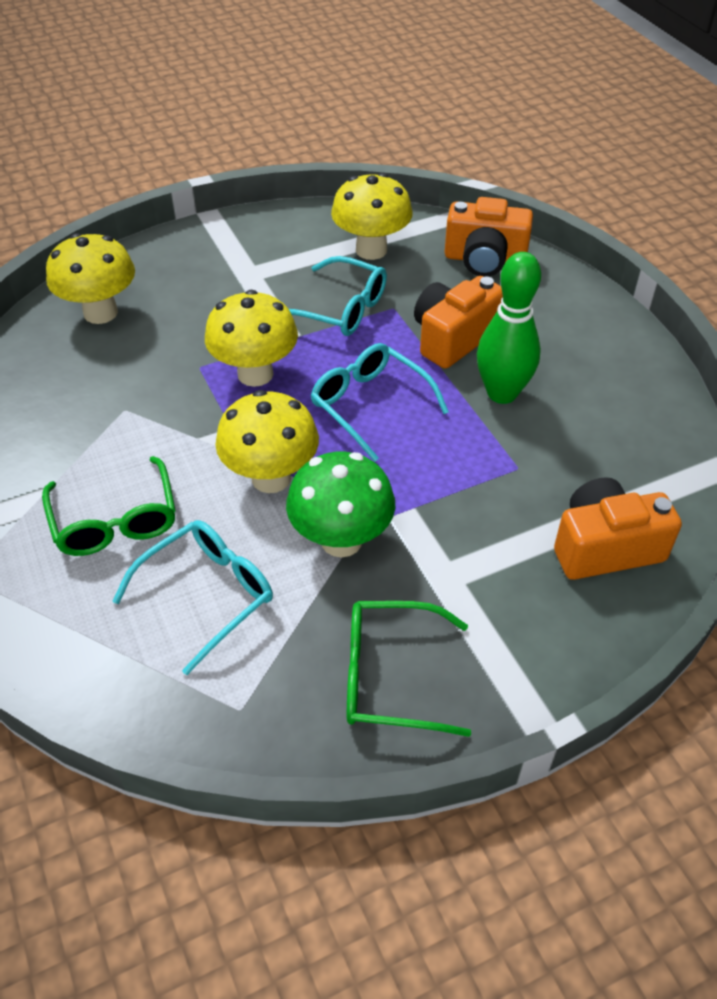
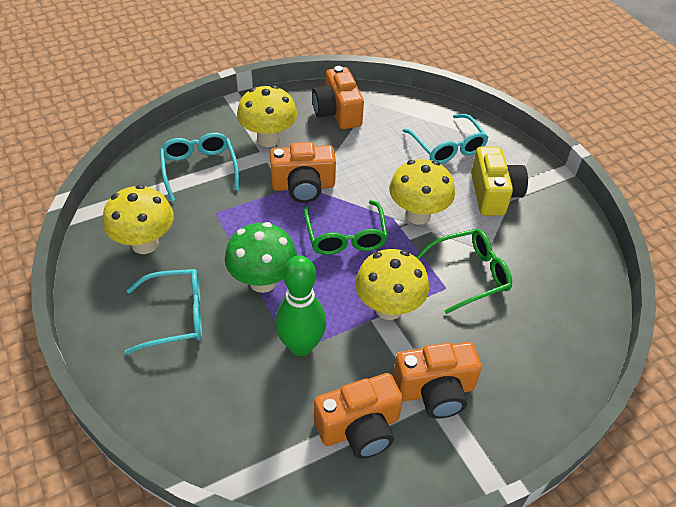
orange camera: [414,276,503,369] [445,197,533,277] [554,477,682,580] = 3 -> [270,142,336,203] [312,66,364,129] [314,373,403,459] [393,342,482,419] = 4
yellow camera: none = 0 -> [471,147,528,216] = 1

